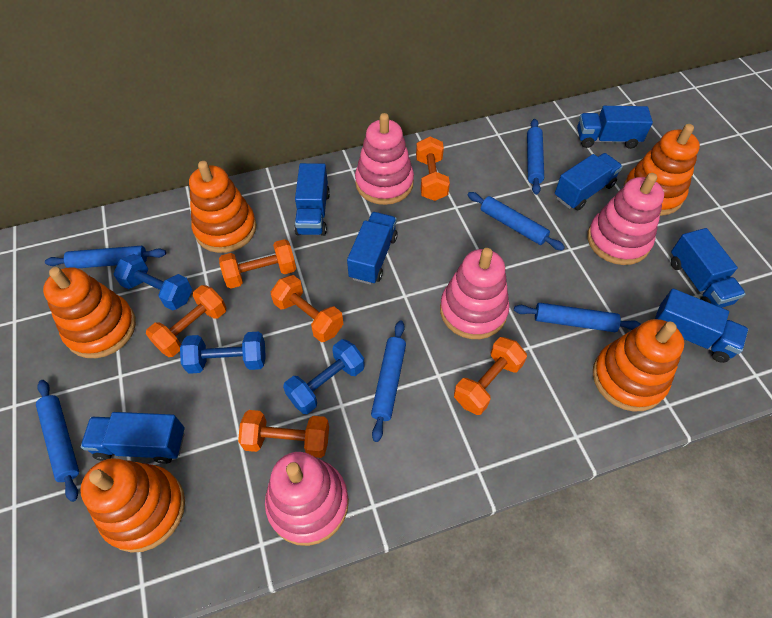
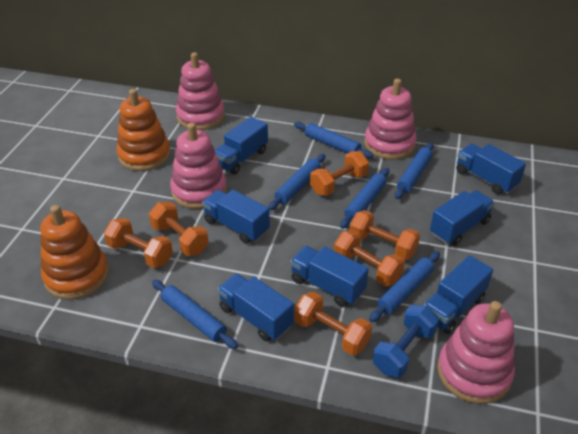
blue dumbbell: [114,254,192,310] [180,332,266,374] [283,339,365,414] = 3 -> [373,304,439,378] = 1
orange stacking toy: [43,267,136,358] [80,458,185,553] [189,161,257,253] [593,319,684,411] [623,124,700,216] = 5 -> [40,205,109,300] [117,89,171,171] = 2

